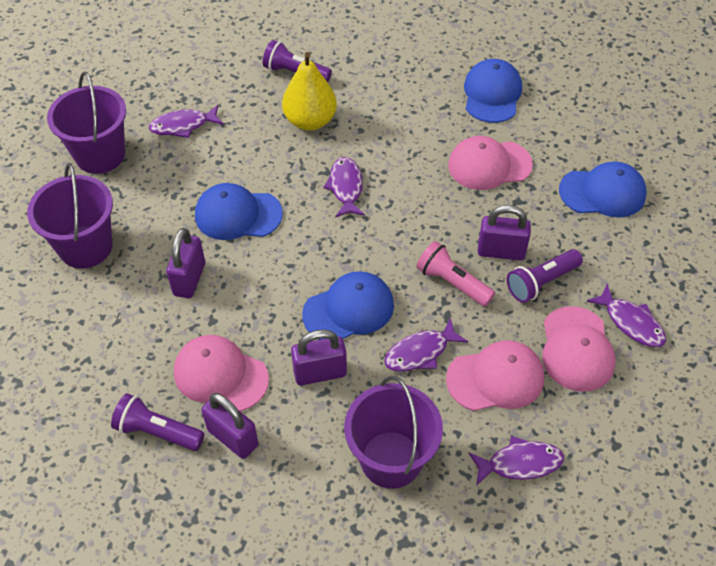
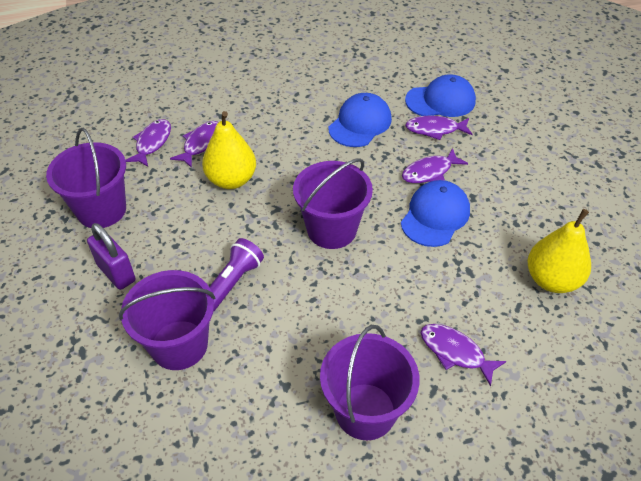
blue cap: [195,183,283,240] [302,271,394,340] [464,59,522,123] [559,161,647,217] = 4 -> [328,93,392,147] [401,180,470,247] [405,74,476,117] = 3
pink cap: [174,335,269,411] [446,340,545,411] [448,136,533,190] [542,306,615,392] = 4 -> none = 0
pink flashlight: [416,241,495,307] = 1 -> none = 0
purple bucket: [27,163,113,268] [47,72,126,174] [344,376,443,489] = 3 -> [46,128,126,228] [119,270,215,370] [293,158,373,249] [320,325,420,440] = 4
purple flashlight: [111,393,204,451] [263,40,332,82] [507,249,583,303] = 3 -> [209,238,264,312] = 1
purple padlock: [166,228,205,298] [201,393,258,459] [291,330,347,385] [478,205,531,260] = 4 -> [87,223,136,290] = 1
yellow pear: [282,52,337,131] = 1 -> [202,111,256,189] [527,209,591,293] = 2

